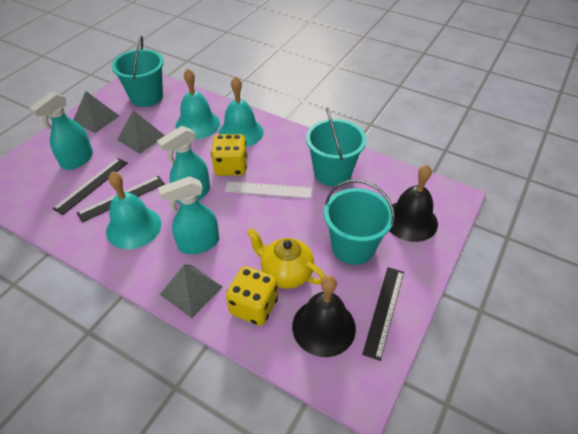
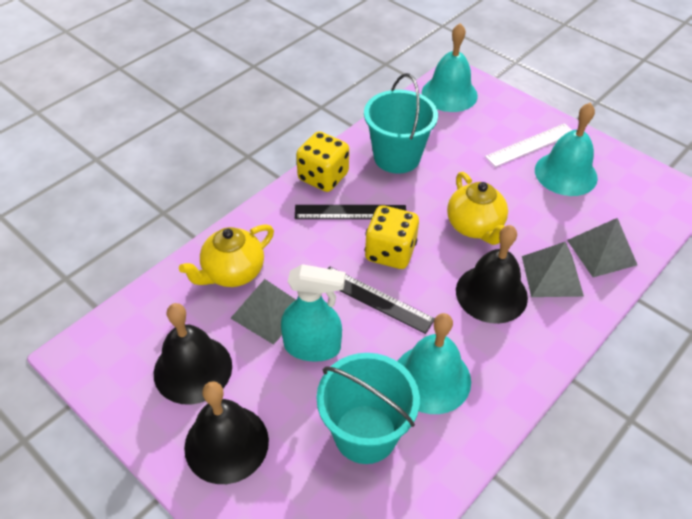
black bell: [292,275,356,357] [390,165,438,242] = 2 -> [154,303,232,405] [184,381,269,484] [456,225,528,324] = 3
black ruler: [53,158,128,215] [77,176,165,222] [362,267,404,361] = 3 -> [295,205,406,219] [328,266,435,334] = 2
turquoise bucket: [111,35,164,107] [306,107,366,186] [324,179,395,265] = 3 -> [317,353,420,464] [364,73,438,174] = 2
turquoise spray bottle: [29,92,93,170] [157,126,210,204] [158,176,219,254] = 3 -> [281,264,345,362] = 1
yellow teapot: [247,228,325,288] = 1 -> [179,224,274,287] [447,172,508,245] = 2

